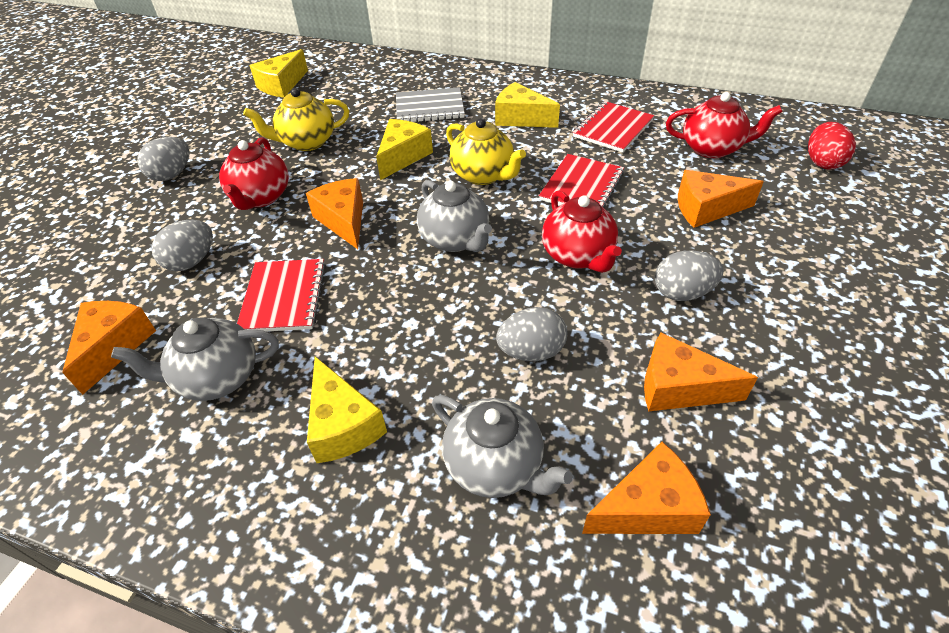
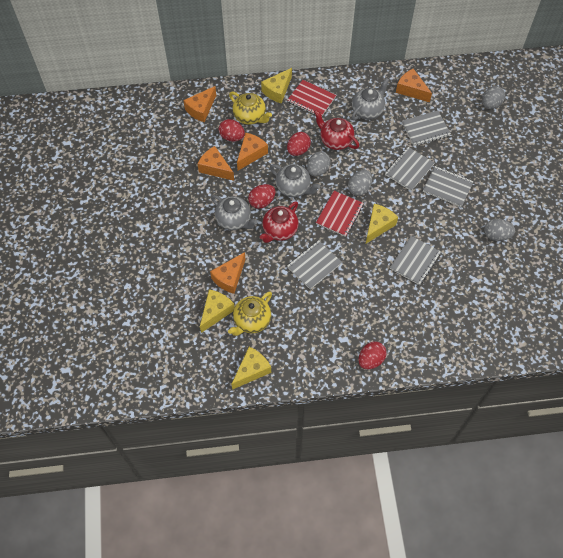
grey notebook: [396,87,465,122] = 1 -> [287,240,342,290] [385,147,434,191] [390,236,441,285] [402,111,451,146] [423,166,474,207] = 5
red egg: [808,122,856,169] = 1 -> [219,119,245,141] [248,184,276,209] [287,132,311,156] [359,341,387,369] = 4
red notebook: [237,259,326,331] [539,154,624,208] [573,101,654,153] = 3 -> [288,80,336,116] [316,191,364,237] = 2
red teapot: [219,137,289,210] [542,190,622,273] [666,92,783,158] = 3 -> [260,201,299,243] [314,109,359,150] = 2

